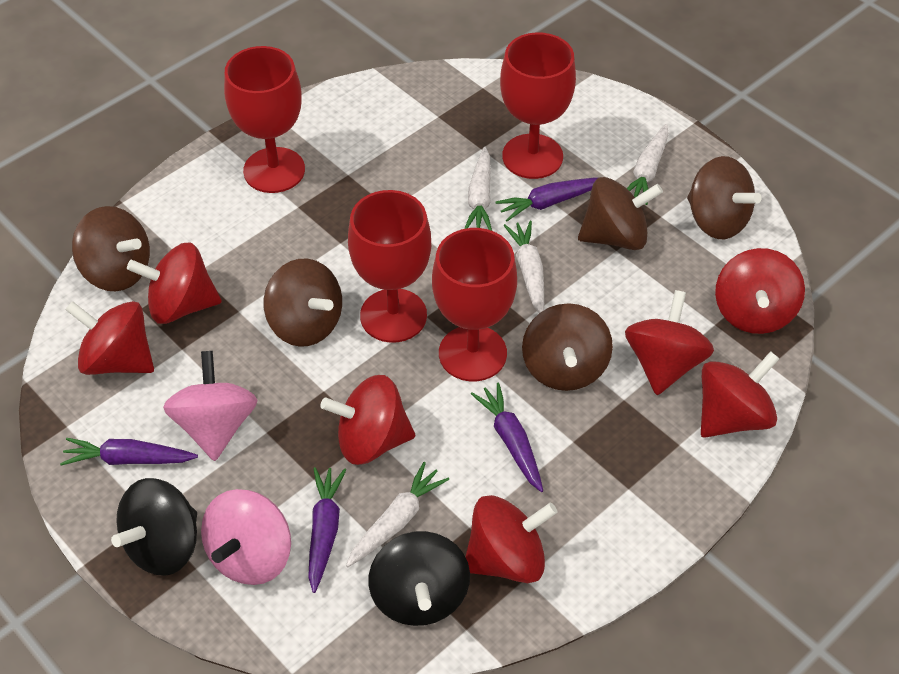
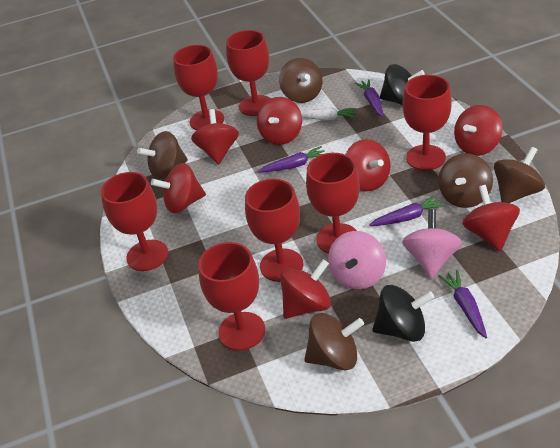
red goblet: [224,46,305,193] [348,190,431,343] [432,228,517,381] [500,32,576,179] = 4 -> [101,172,168,271] [173,45,224,130] [198,242,265,351] [226,30,271,116] [245,179,303,282] [306,153,360,254] [402,75,452,170] = 7
white carrot: [346,462,449,567] [464,147,492,231] [503,221,544,313] [627,124,669,205] = 4 -> [300,108,357,120] = 1

